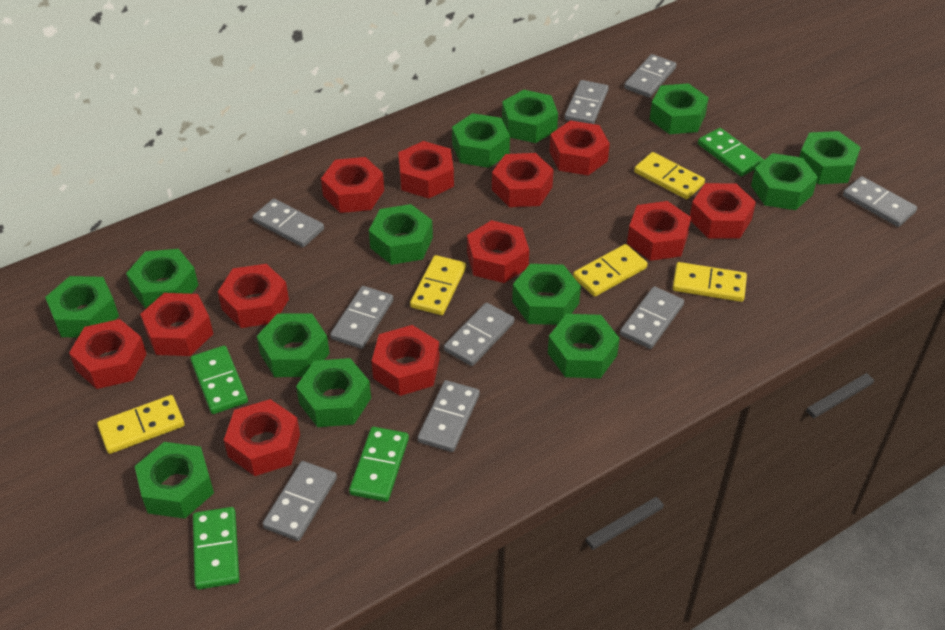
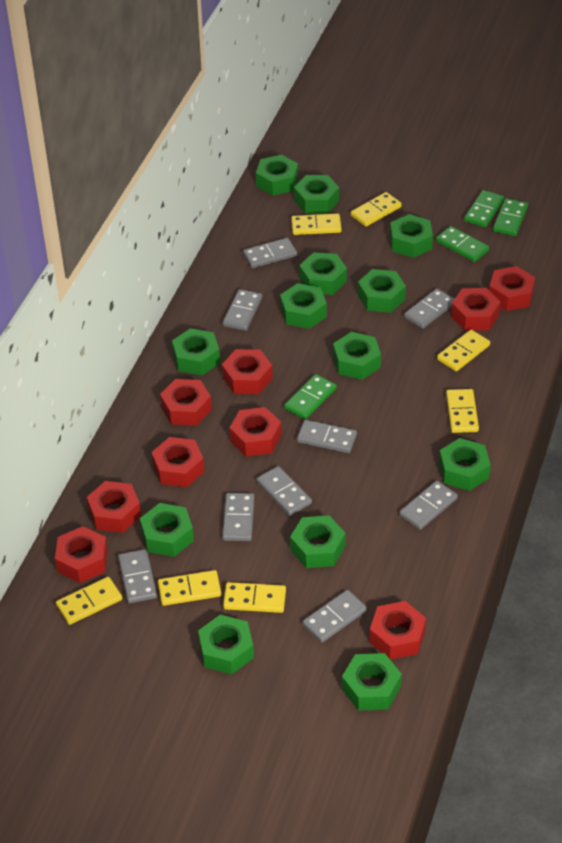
red nut: [69,319,147,389] [140,293,213,356] [218,264,289,328] [224,399,300,476] [321,157,384,213] [372,325,440,396] [398,141,454,199] [467,220,529,283] [492,153,554,207] [549,121,610,175] [627,201,691,261] [690,183,756,239] = 12 -> [55,526,108,583] [87,481,141,533] [151,437,204,487] [160,379,212,426] [222,349,273,394] [229,407,282,456] [369,601,426,659] [451,288,501,331] [489,266,535,311] = 9
yellow domino: [97,395,184,454] [410,255,466,315] [573,244,648,297] [634,152,705,199] [673,262,747,302] = 5 -> [56,577,122,625] [158,570,221,606] [223,582,286,613] [291,213,342,235] [351,192,402,227] [437,330,490,371] [446,389,479,433] = 7

